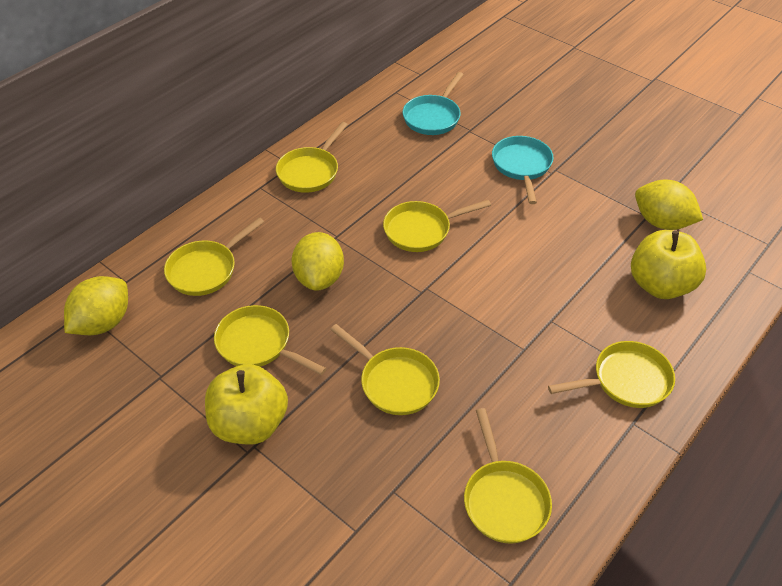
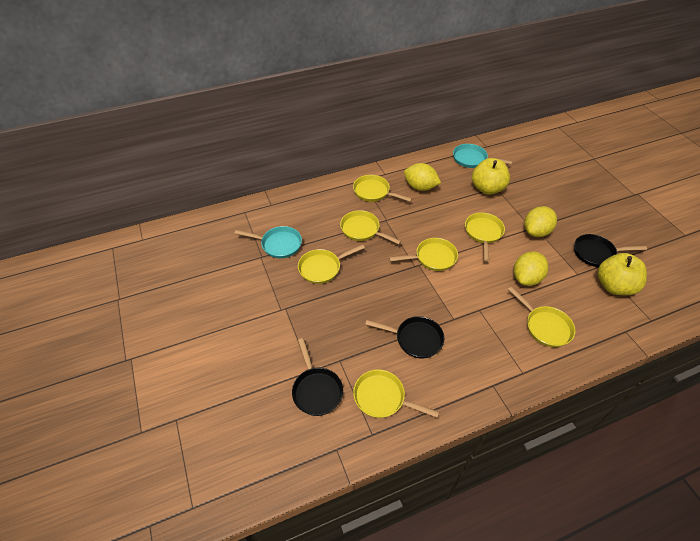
black pan: none = 0 -> [292,338,343,416] [365,316,444,358] [574,234,647,267] = 3

